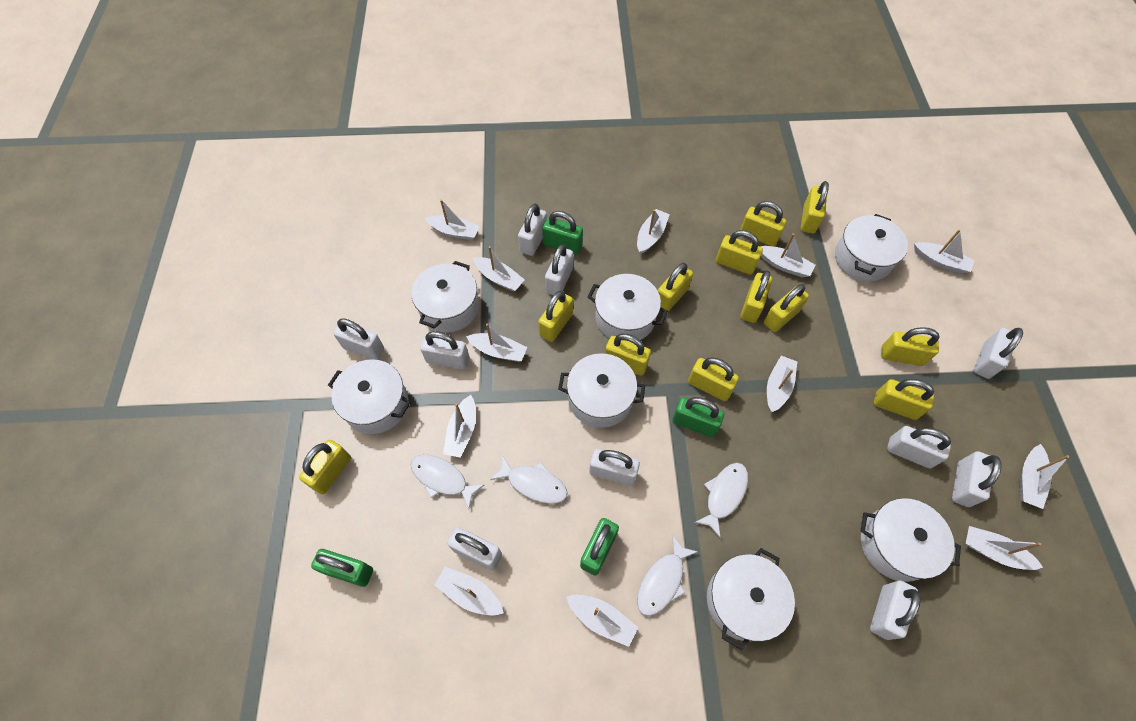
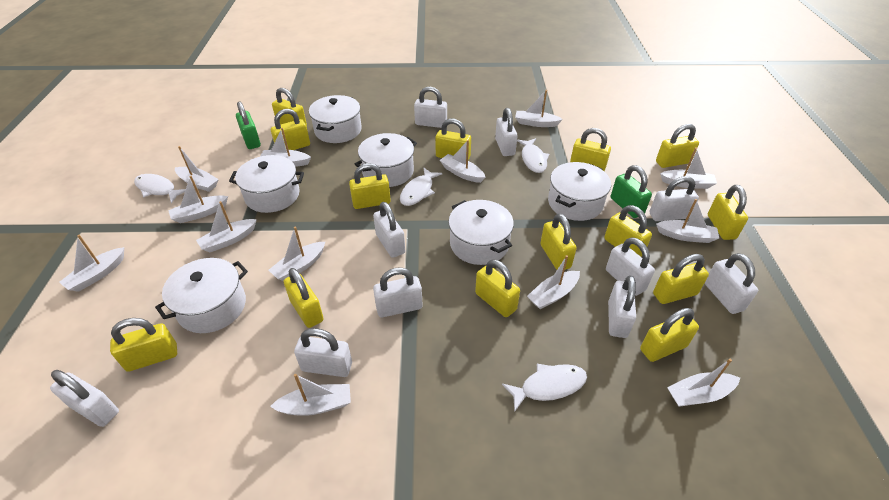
green padlock: [311,549,373,587] [542,211,583,255] [580,518,619,576] [672,397,724,437] = 4 -> [236,101,261,149] [611,165,652,218] = 2
white boat: [425,199,480,240] [434,567,504,615] [443,395,476,458] [466,324,527,362] [473,246,525,292] [566,595,638,647] [637,209,670,254] [760,233,815,278] [767,356,797,412] [914,229,974,273] [966,526,1043,570] [1020,444,1069,509] = 12 -> [59,235,124,292] [168,176,228,223] [175,146,219,192] [196,201,257,252] [260,128,311,167] [269,227,325,281] [270,374,351,416] [440,140,485,183] [515,90,563,127] [527,255,580,309] [656,199,719,243] [660,148,717,189] [667,359,740,407] = 13
white pot: [328,359,411,434] [411,261,479,333] [558,353,645,428] [588,274,668,340] [707,548,795,650] [835,214,908,282] [861,498,961,582] = 7 -> [155,258,248,333] [229,155,304,213] [309,95,362,143] [355,133,417,187] [448,200,514,265] [548,162,611,221] = 6
yellow padlock: [299,440,351,494] [538,291,573,342] [605,334,651,376] [658,263,693,311] [688,357,739,401] [716,230,763,275] [740,201,786,247] [741,271,772,323] [764,284,809,332] [801,181,829,234] [874,379,934,420] [881,327,939,366] = 12 -> [110,318,177,372] [271,109,310,150] [272,88,307,126] [284,268,324,328] [349,163,391,209] [435,119,471,160] [475,259,520,317] [541,213,577,270] [570,128,611,171] [604,205,652,257] [640,308,699,362] [653,254,709,304] [656,124,699,168] [708,185,748,240] = 14

